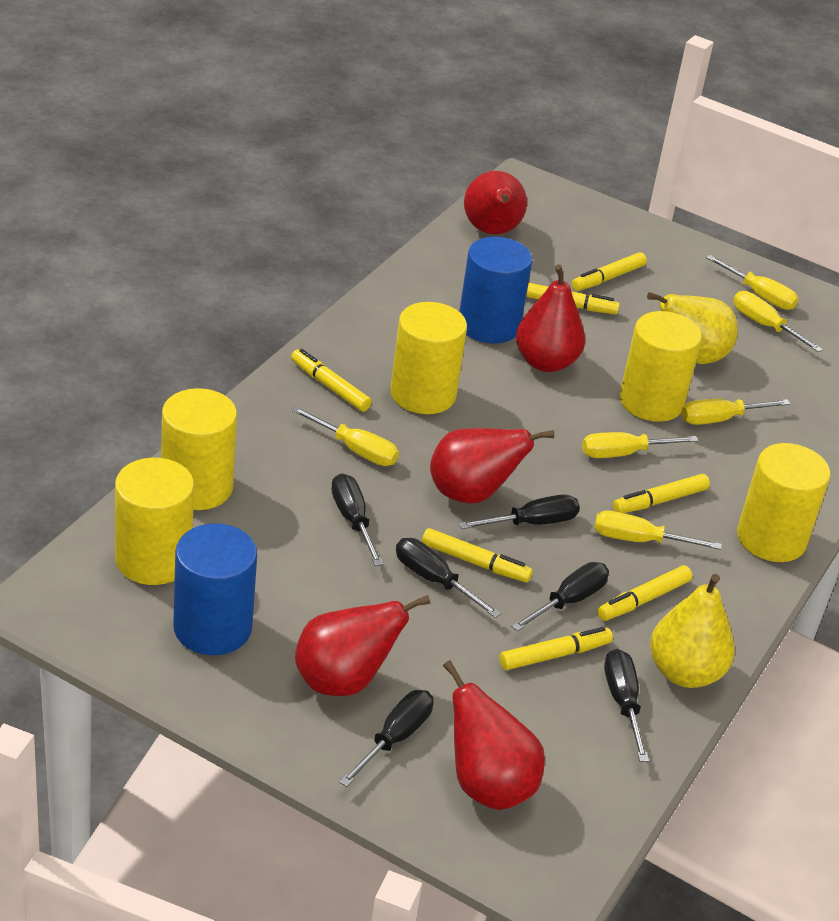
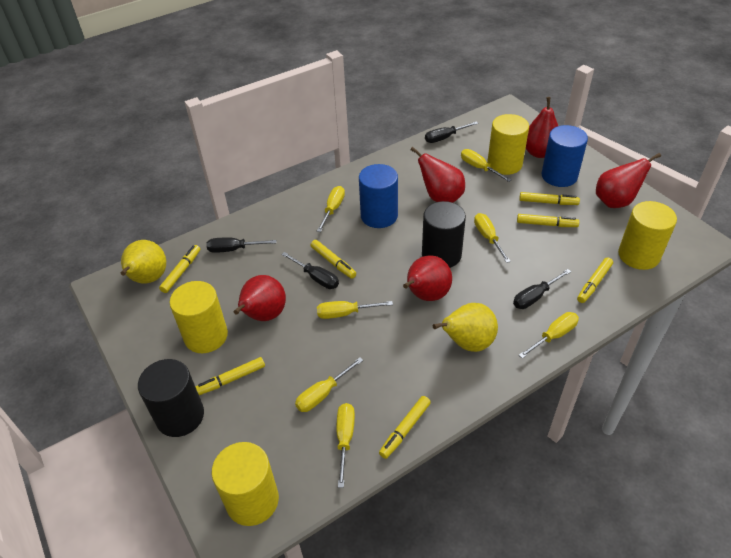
black cylinder: none = 0 -> [138,359,204,437] [422,201,466,268] = 2
black screwdriver: [331,473,383,566] [339,690,434,787] [396,538,501,618] [459,494,580,529] [511,562,609,631] [604,649,649,762] = 6 -> [206,237,276,253] [281,252,339,289] [425,121,479,143] [513,269,571,309] = 4
yellow cylinder: [115,458,194,585] [161,388,237,510] [391,302,467,414] [620,311,702,422] [737,443,830,562] = 5 -> [170,281,228,353] [212,442,279,526] [487,114,529,175] [618,201,677,270] = 4
yellow screwdriver: [291,406,399,466] [582,432,698,458] [594,511,722,550] [681,399,790,425] [706,255,799,310] [733,291,823,352] = 6 -> [295,357,363,412] [317,186,345,232] [317,301,393,319] [336,403,355,488] [461,149,511,182] [474,213,511,263] [519,312,579,359] = 7

